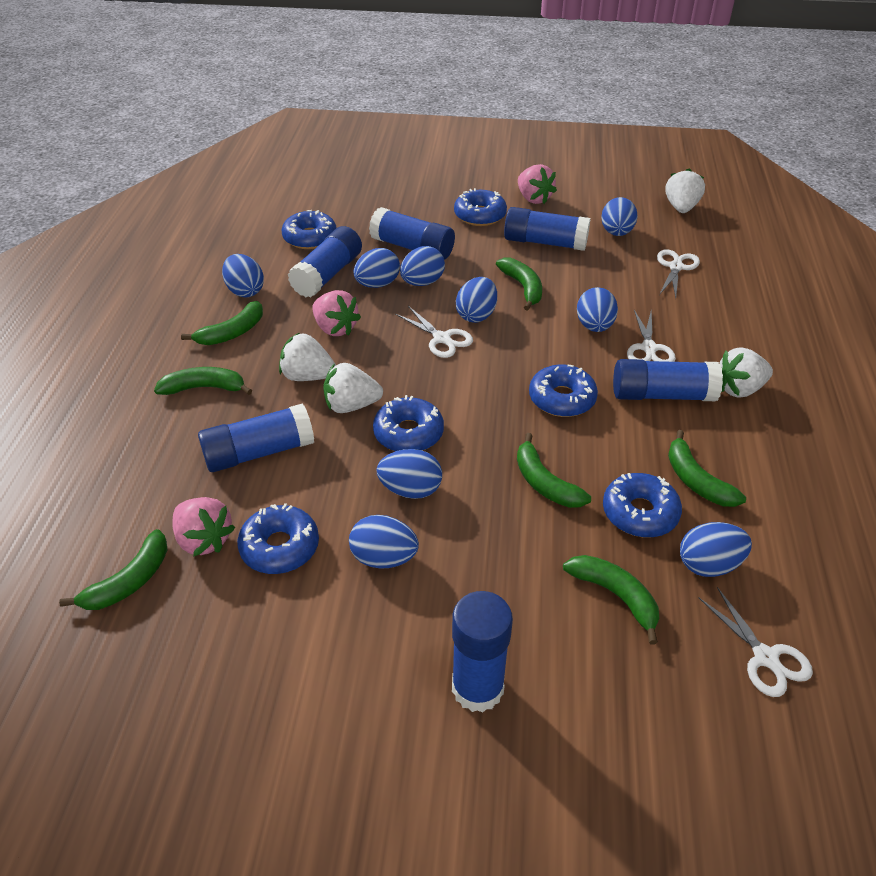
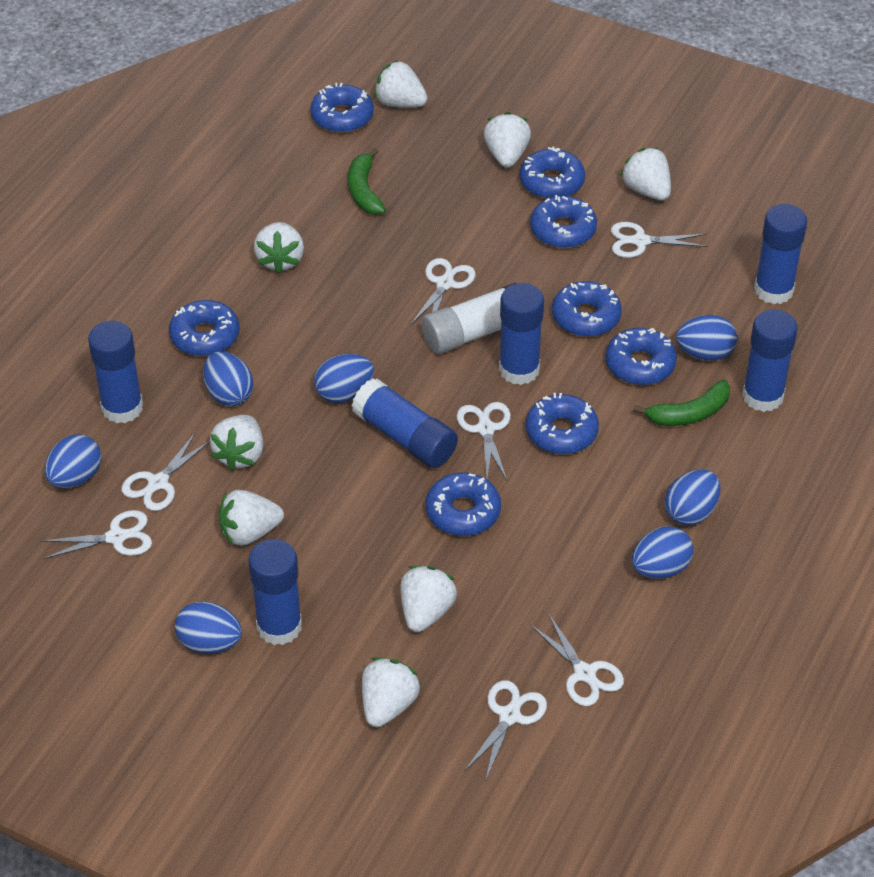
blue donut: [237,503,319,574] [281,210,336,249] [373,395,444,451] [454,188,507,226] [529,365,598,417] [603,473,682,537] = 6 -> [169,300,240,356] [310,83,374,133] [426,472,501,536] [520,147,585,199] [526,393,599,455] [530,195,597,248] [552,281,622,337] [605,328,677,385] = 8
blue egg: [222,254,264,297] [349,515,419,569] [353,248,400,288] [377,449,442,499] [400,246,445,286] [456,277,497,323] [577,287,618,332] [601,197,637,236] [680,522,752,577] = 9 -> [45,434,101,488] [175,601,242,654] [203,351,253,406] [314,354,374,403] [632,526,693,579] [665,469,721,526] [676,315,737,361] = 7
green banana: [59,529,167,610] [154,367,252,395] [181,301,263,345] [496,258,542,311] [517,433,591,508] [563,555,659,644] [668,430,746,507] = 7 -> [348,148,386,215] [633,380,730,426] = 2
pink strawberry: [172,497,235,557] [312,290,361,336] [518,164,557,204] = 3 -> none = 0
white glue stick: none = 0 -> [422,283,516,354] = 1
white scissors: [395,306,473,358] [627,310,676,362] [657,249,700,298] [699,587,813,697] = 4 -> [41,510,152,559] [122,432,210,511] [411,258,475,324] [456,402,511,482] [464,680,547,779] [530,613,624,706] [611,222,707,258] = 7
white strawberry: [279,332,336,381] [323,363,383,413] [665,168,705,213] [719,348,773,398] = 4 -> [210,415,263,471] [219,490,284,546] [254,222,304,274] [362,658,421,727] [374,60,428,107] [400,566,457,632] [484,112,531,168] [620,147,671,201] = 8

